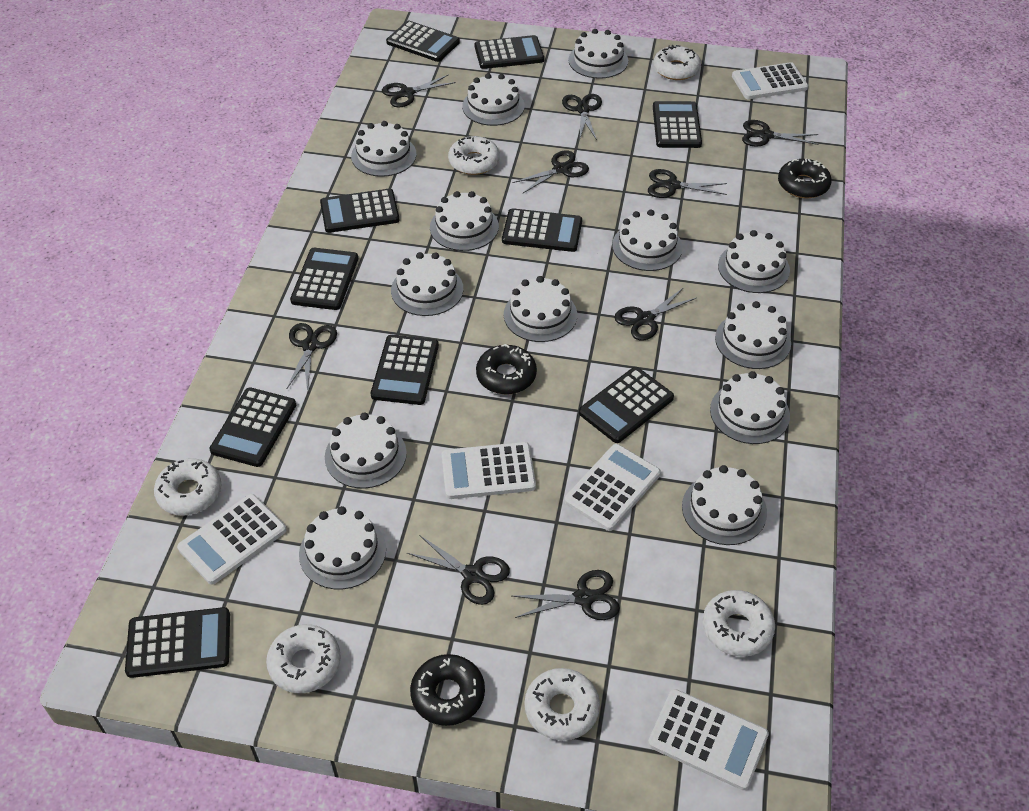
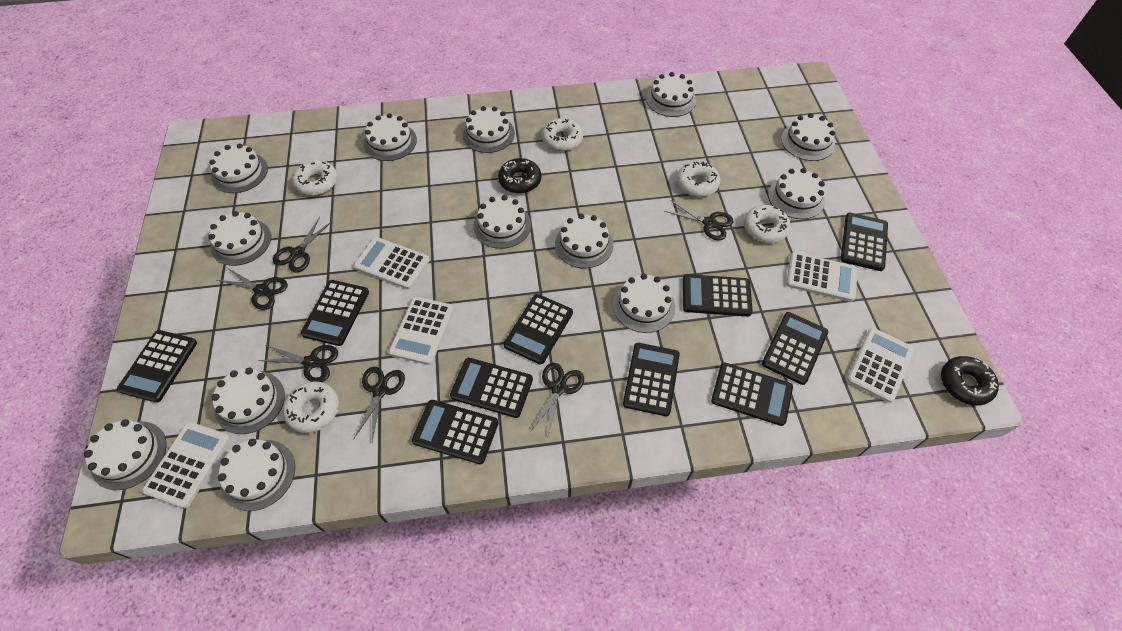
black donut: [410,654,485,726] [476,344,537,394] [778,158,832,198] = 3 -> [498,158,541,194] [941,356,999,406] = 2
black scissors: [286,323,337,391] [382,74,456,107] [407,535,510,605] [512,150,589,193] [512,570,620,620] [562,94,602,140] [614,287,696,341] [648,169,727,198] [742,120,818,147] = 9 -> [217,268,288,310] [258,345,338,382] [273,217,332,273] [353,367,405,441] [530,363,584,439] [664,200,734,240] = 6
white donut: [154,458,221,515] [266,624,341,693] [448,136,500,175] [525,668,600,741] [653,45,701,80] [703,590,775,657] = 6 -> [283,381,339,433] [292,160,337,196] [542,118,583,151] [677,161,720,197] [744,205,791,243] = 5

